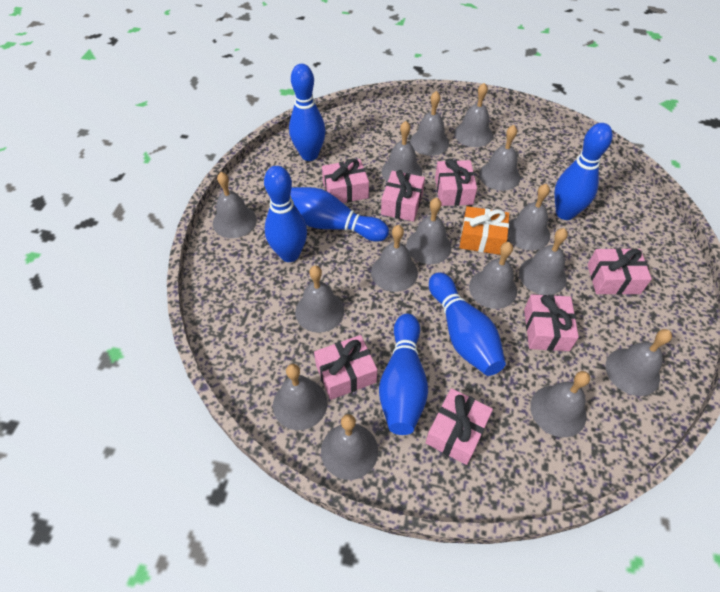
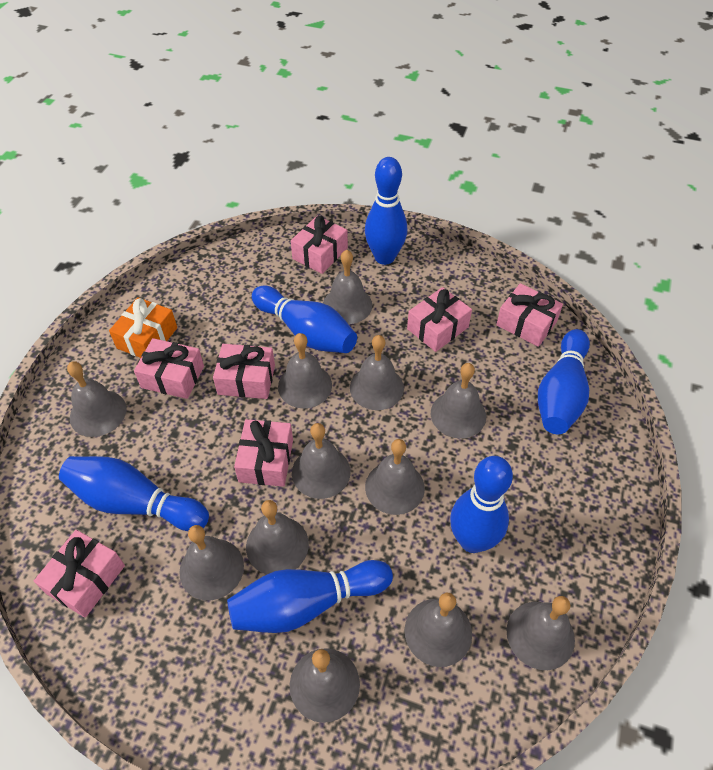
grey bell: [213,172,257,238] [273,364,327,430] [295,266,344,333] [321,414,378,480] [371,225,418,292] [381,121,422,182] [406,198,452,264] [410,91,449,156] [454,83,493,147] [469,242,517,309] [479,125,520,191] [508,184,550,250] [519,228,568,295] [530,371,590,437] [605,329,672,396] = 15 -> [67,361,126,437] [179,525,244,600] [246,500,309,574] [278,333,332,408] [290,648,360,723] [292,423,350,499] [323,250,372,324] [350,335,404,410] [365,439,425,515] [405,593,472,667] [431,363,486,438] [507,596,575,670] = 12

